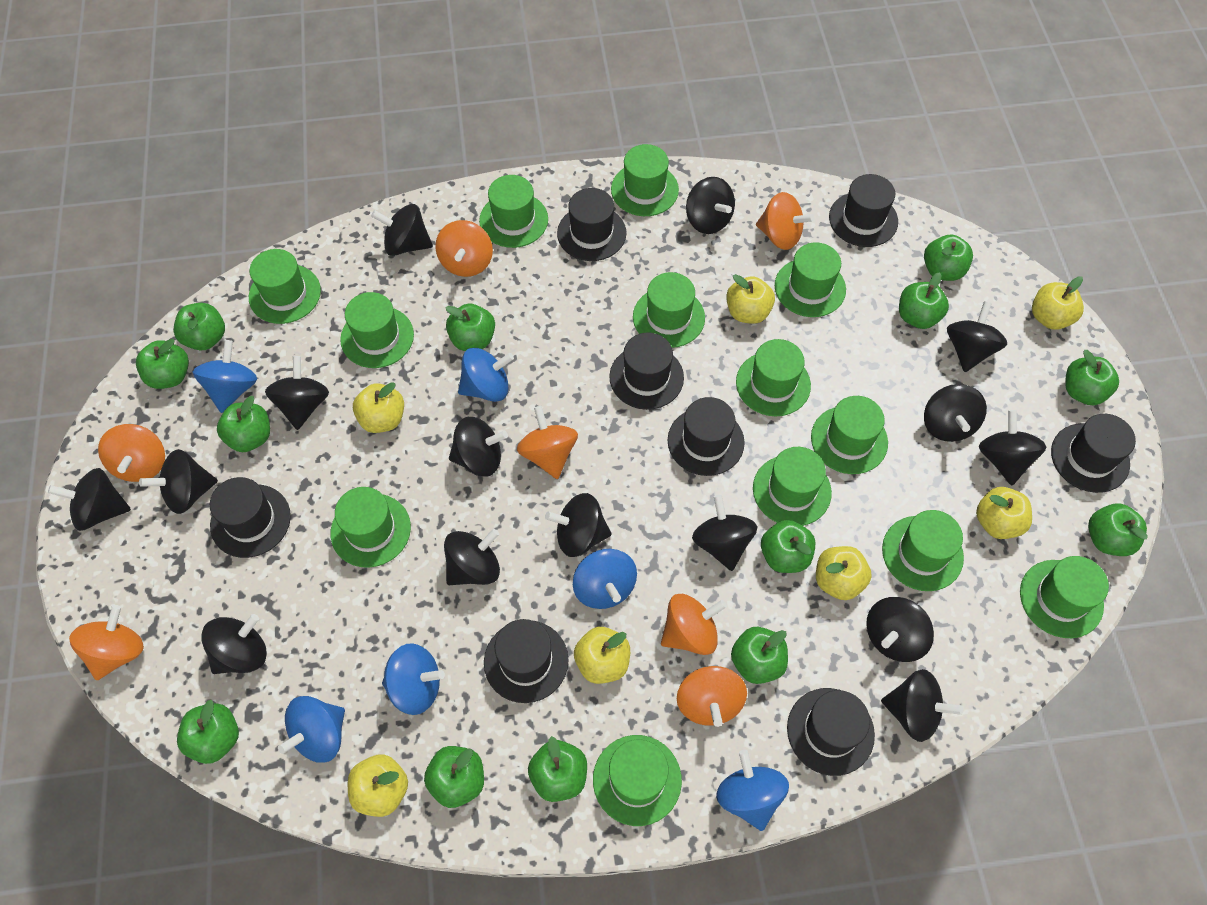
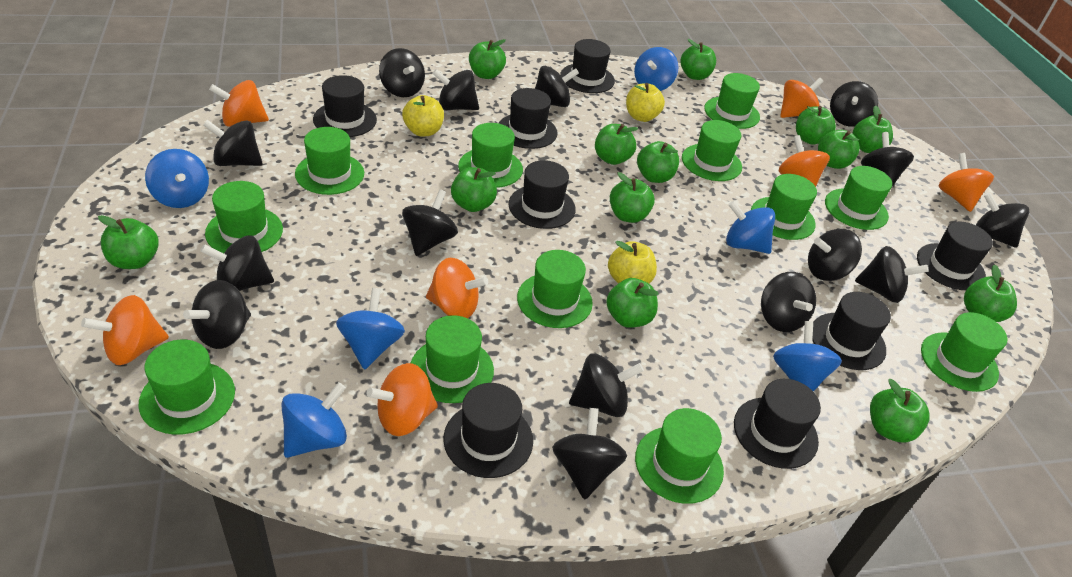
green hat: [249,249,321,324] [330,487,411,568] [340,292,414,368] [479,175,548,248] [593,735,682,826] [611,144,679,216] [633,272,705,348] [736,339,811,416] [753,447,832,526] [775,242,846,317] [811,396,888,474] [882,510,964,591] [1020,556,1109,638] = 13 -> [139,340,235,435] [205,181,283,253] [295,127,364,195] [411,315,494,403] [458,123,523,188] [517,250,593,328] [635,408,724,504] [682,120,742,181] [704,73,760,129] [751,174,817,240] [825,166,892,230] [921,312,1007,392] = 12
yellow apple: [348,754,408,817] [353,382,404,433] [574,627,630,684] [726,274,775,324] [816,546,872,600] [976,487,1032,539] [1032,276,1084,330] = 7 -> [402,95,444,136] [608,241,657,283] [626,83,665,122] = 3

